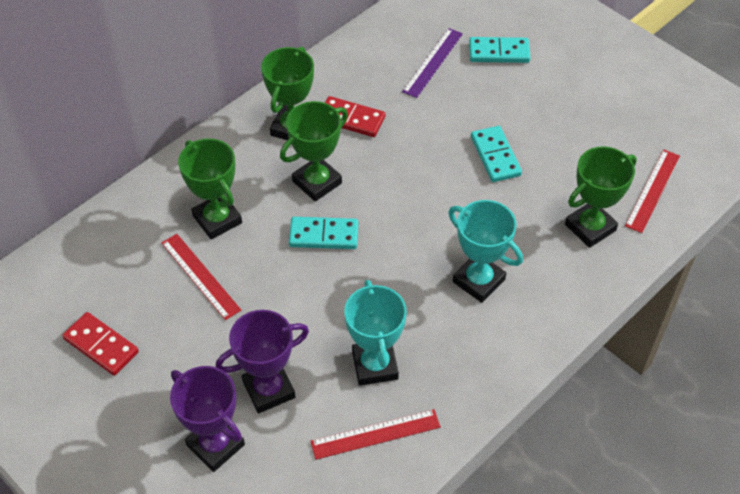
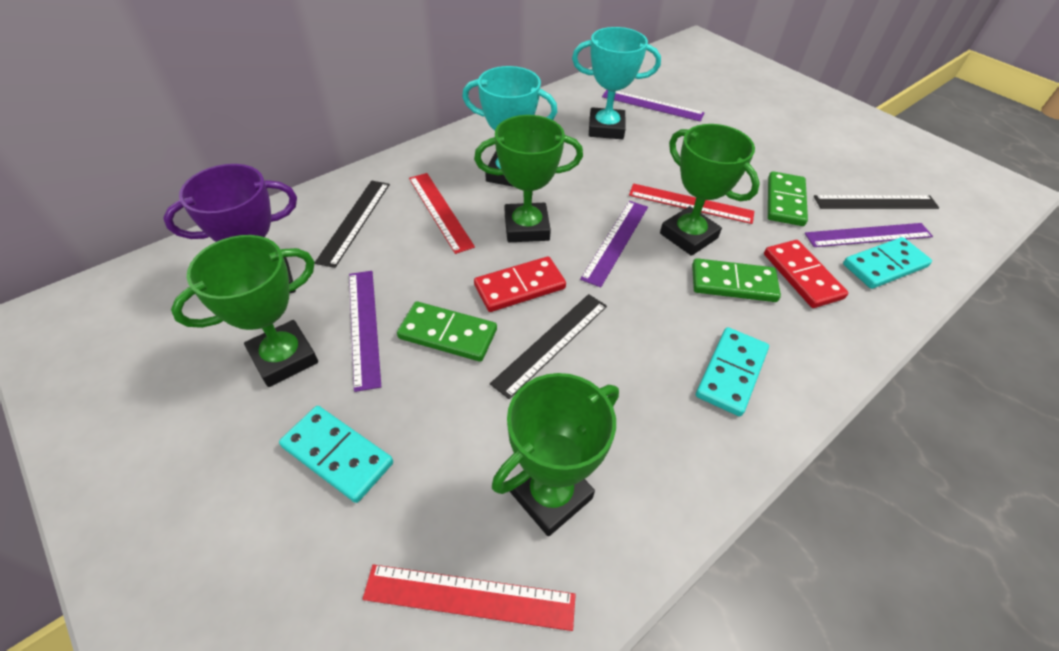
black ruler: none = 0 -> [315,181,390,268] [490,294,607,399] [814,195,939,209] = 3
green domino: none = 0 -> [397,301,497,362] [692,258,781,302] [768,171,808,226] = 3
purple ruler: [402,28,463,98] = 1 -> [349,271,381,392] [580,201,648,287] [602,90,704,122] [805,223,933,247] = 4
purple trophy: [170,366,245,472] [216,310,309,413] = 2 -> [163,164,297,293] = 1

